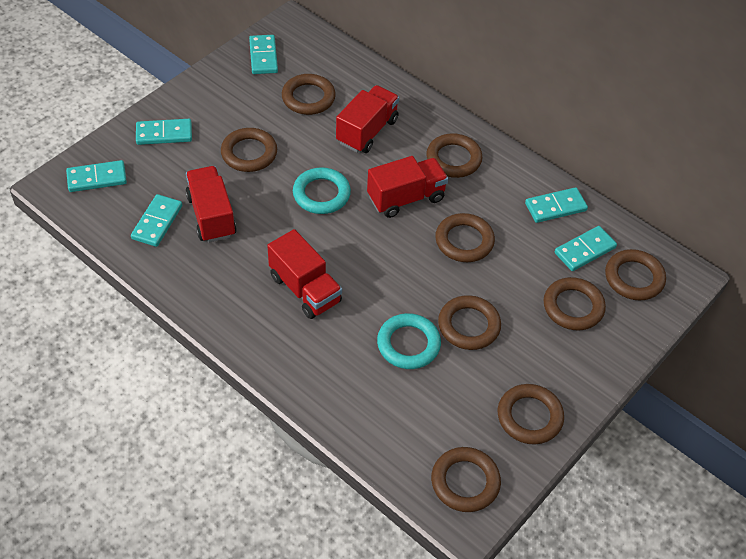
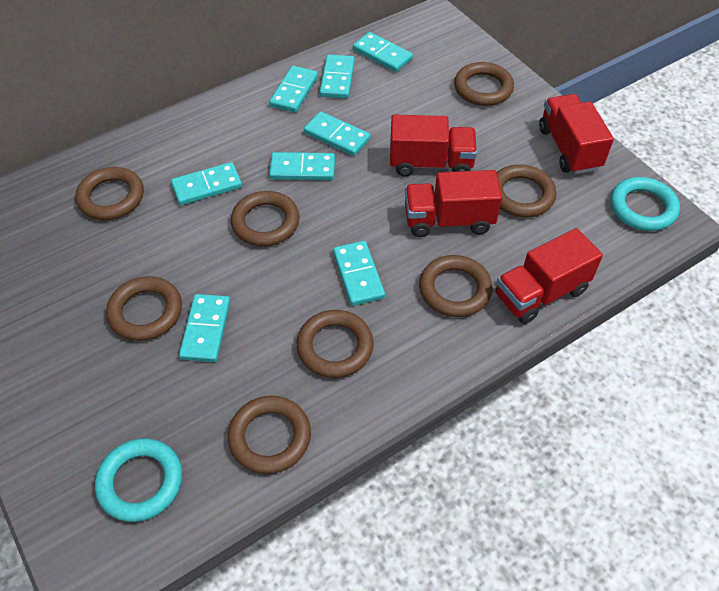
brown ring: [221,128,277,172] [282,74,336,115] [426,133,482,178] [431,447,501,512] [435,213,495,262] [438,295,501,350] [498,384,564,444] [544,277,606,330] [605,249,666,300] = 9 -> [75,167,144,220] [106,276,182,341] [228,396,311,474] [231,191,300,247] [296,310,373,378] [419,255,492,317] [454,62,514,106] [497,164,557,218] = 8
turquoise domino: [66,160,127,192] [131,194,182,247] [136,119,192,145] [249,35,278,74] [525,187,588,223] [555,226,617,271] = 6 -> [171,162,242,205] [179,294,230,362] [269,66,318,113] [269,152,335,180] [304,111,371,156] [320,55,355,98] [333,241,385,306] [353,32,413,72] = 8

